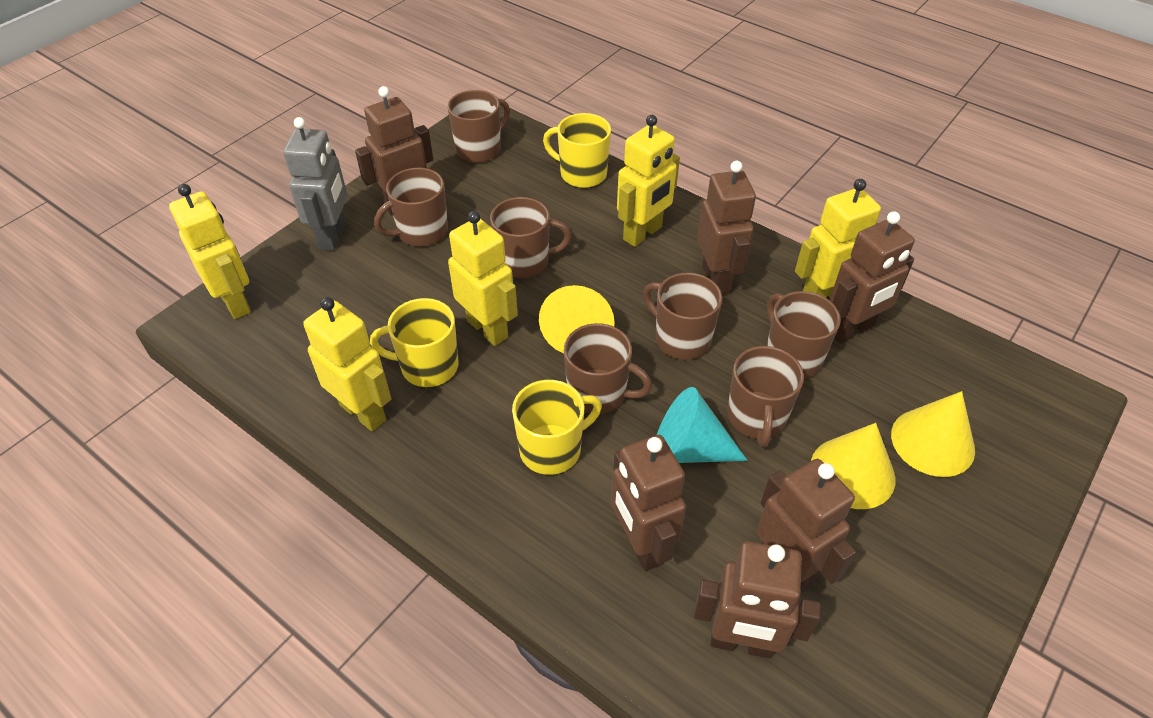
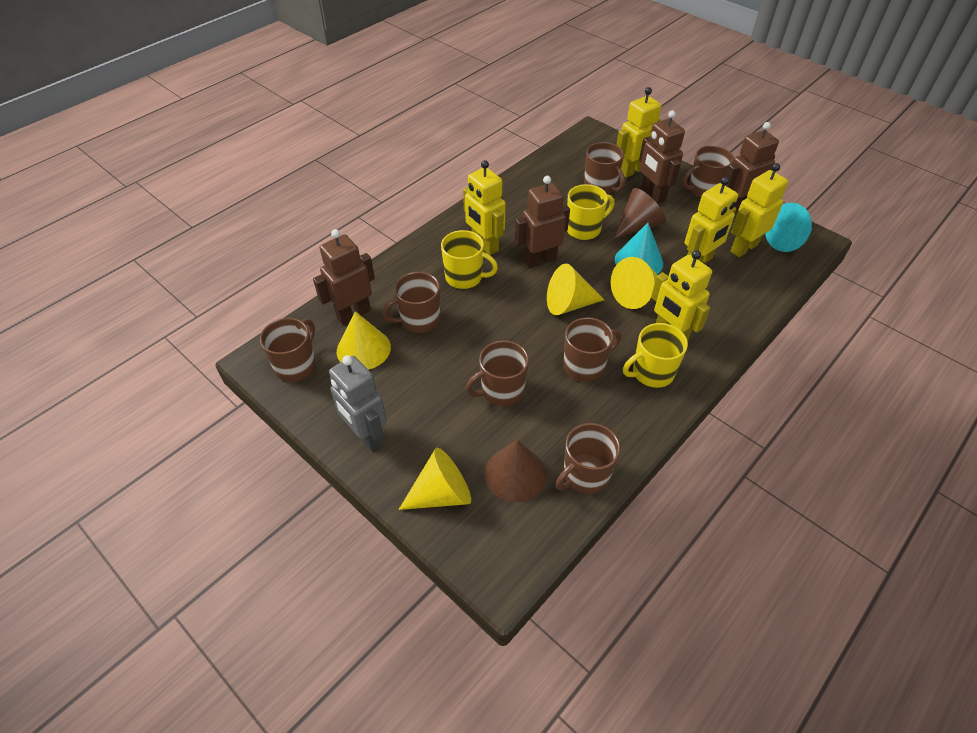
brown cone: none = 0 -> [484,440,546,502] [614,188,666,239] = 2
brown robot: [355,86,433,216] [611,435,686,571] [694,541,821,659] [697,161,756,295] [757,459,856,594] [830,211,915,344] = 6 -> [313,229,375,324] [515,176,570,268] [639,111,685,204] [725,122,779,211] = 4
turquoise cone: [657,387,748,463] = 1 -> [615,223,663,274] [765,203,812,252] = 2
yellow cone: [539,285,615,353] [811,423,895,509] [891,391,975,477] = 3 -> [337,311,391,370] [399,448,471,510] [547,264,604,315] [611,257,657,309] = 4

